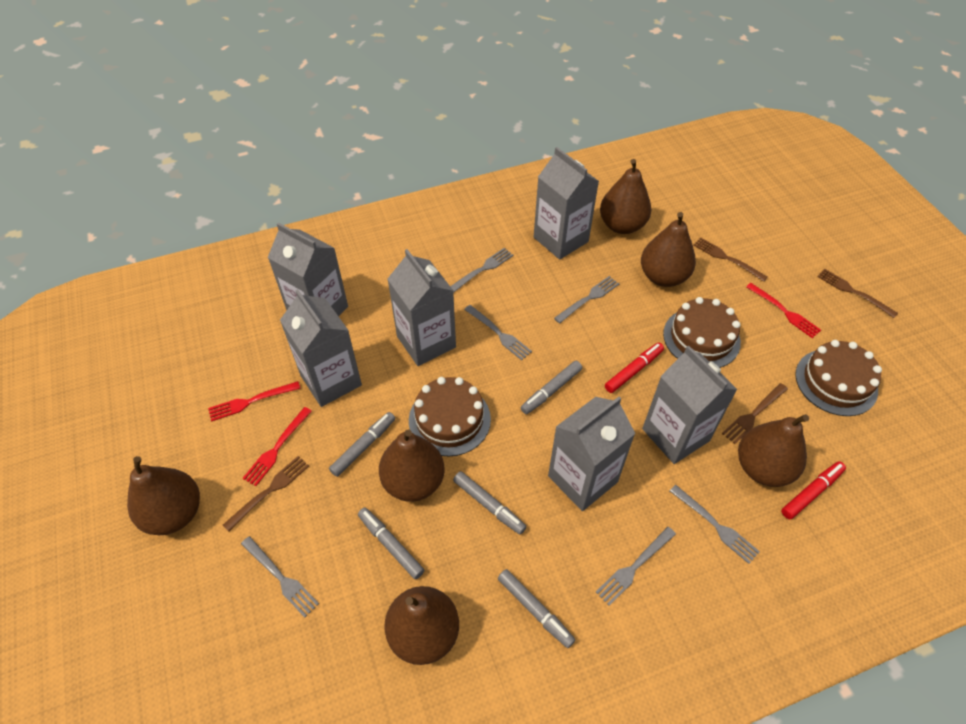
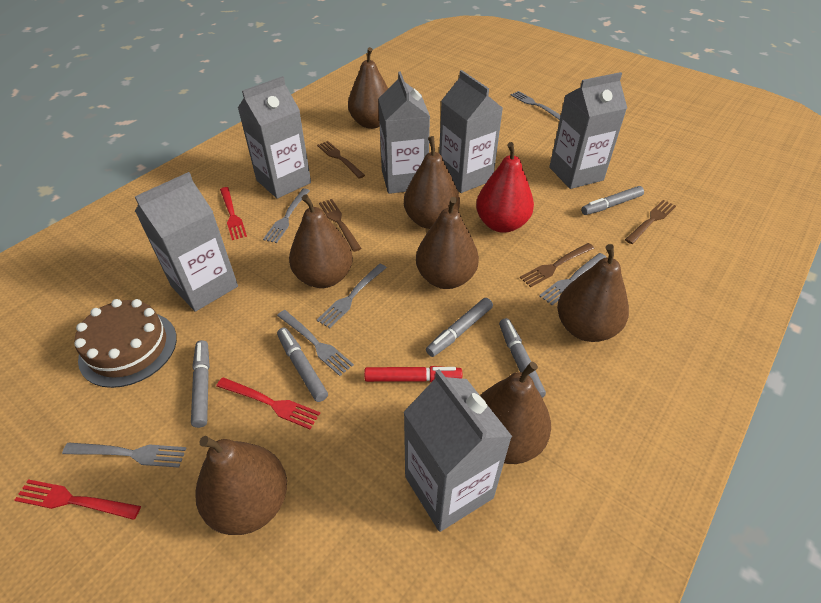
brown cake: [409,377,491,456] [663,297,741,368] [795,340,882,416] = 3 -> [74,299,177,388] = 1
brown pear: [127,456,200,535] [379,429,445,502] [384,586,459,665] [600,159,651,234] [641,212,696,287] [738,414,809,487] = 6 -> [195,436,287,535] [289,195,353,288] [348,47,388,129] [404,136,460,229] [416,197,479,289] [480,362,551,464] [557,244,629,342] = 7
red marker: [605,343,664,393] [781,461,846,519] = 2 -> [364,366,462,382] = 1
red pear: none = 0 -> [476,142,534,233] = 1

